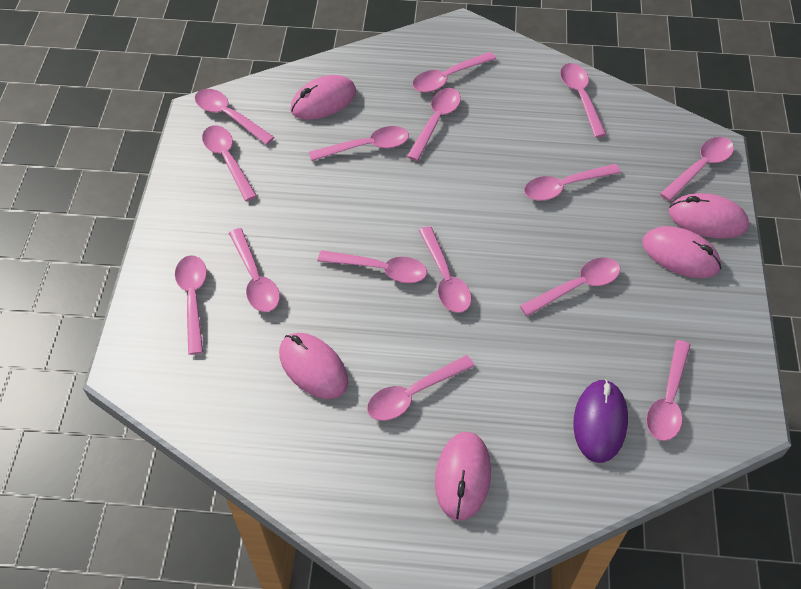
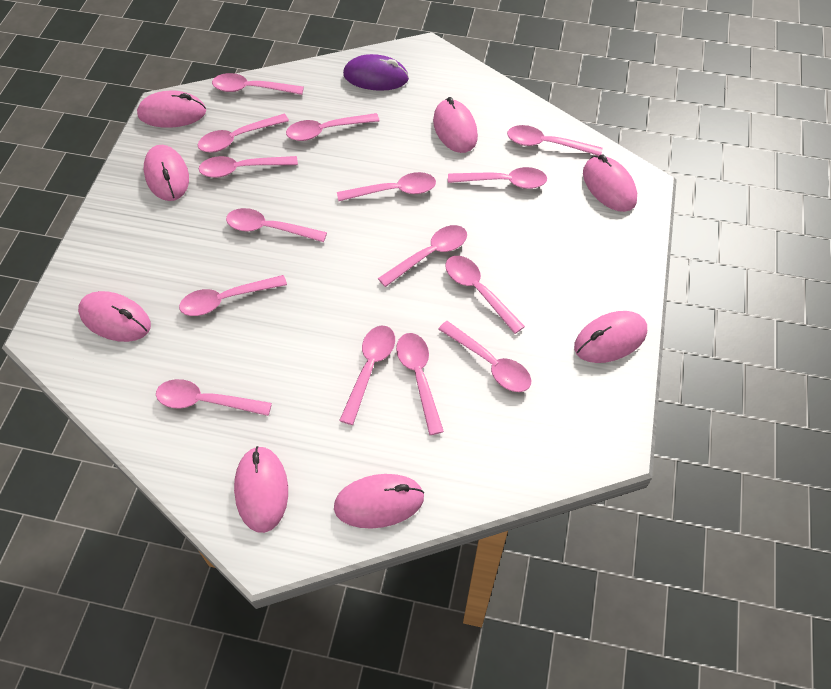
pink mouse: [279,333,348,399] [290,75,356,120] [435,432,491,521] [642,226,721,278] [669,193,749,239] = 5 -> [78,291,151,342] [137,91,206,128] [144,145,189,201] [234,446,288,533] [334,474,424,529] [433,97,478,153] [574,311,647,363] [583,155,637,212] = 8

